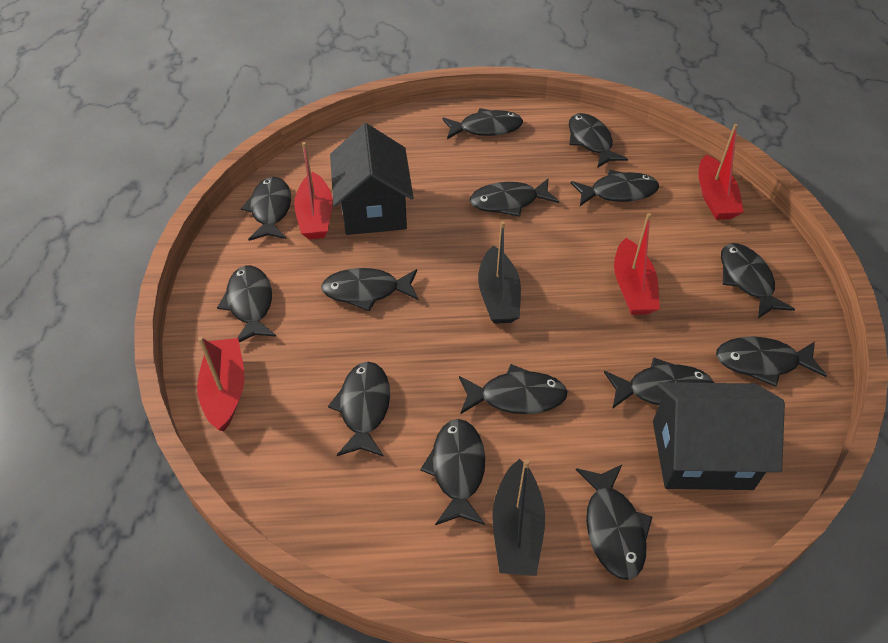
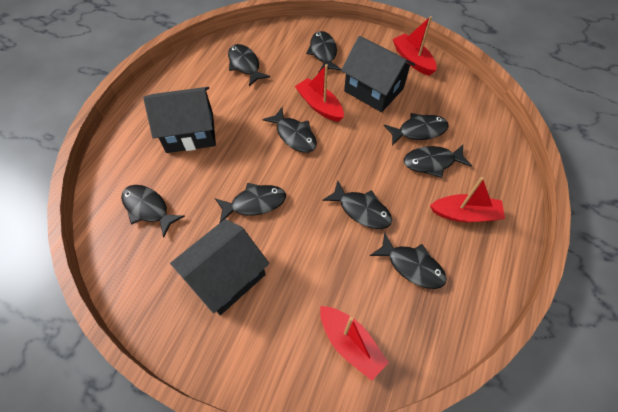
black boat: [478,221,521,324] [492,459,545,576] = 2 -> none = 0
black fish: [217,266,277,342] [241,177,291,241] [321,268,418,311] [328,362,390,457] [420,419,485,525] [442,108,523,139] [459,364,568,414] [470,178,559,217] [569,113,628,168] [571,170,659,206] [576,465,652,580] [604,357,714,409] [716,336,827,387] [721,243,795,318] = 14 -> [121,185,185,238] [215,183,286,222] [228,44,270,86] [262,107,317,153] [306,31,341,73] [322,180,392,229] [370,233,447,289] [384,113,449,146] [404,145,472,178] = 9
black house: [330,123,414,235] [653,382,785,490] = 2 -> [143,87,216,153] [170,219,269,315] [341,36,415,112] = 3

